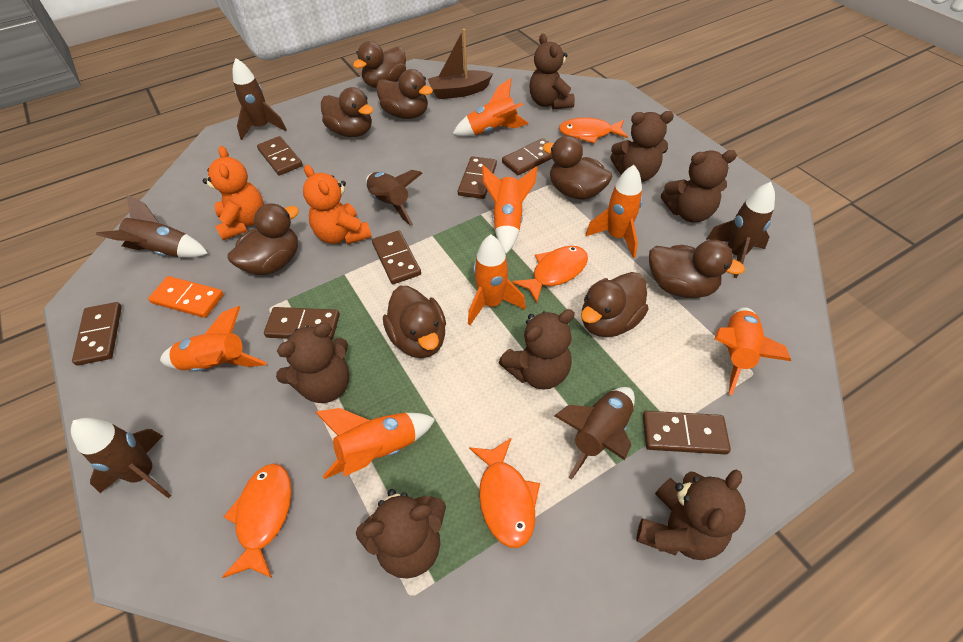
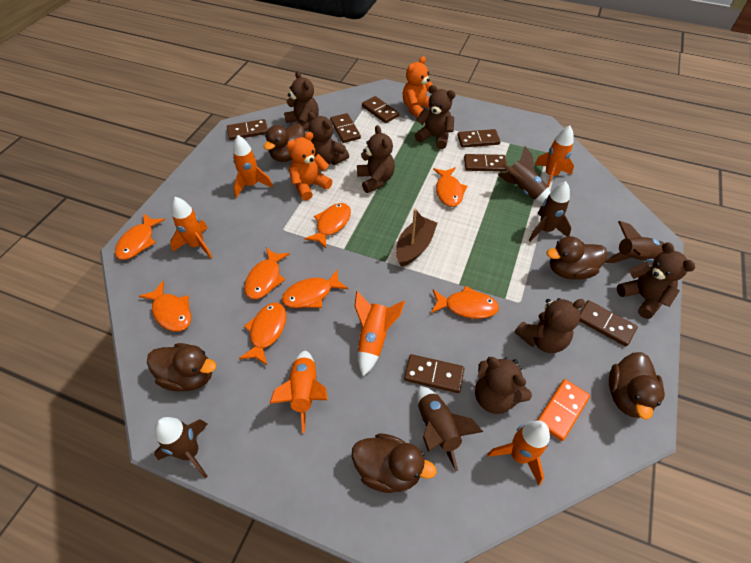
brown duck: [227,203,299,275] [321,87,373,137] [353,41,406,88] [376,69,433,119] [383,286,446,358] [542,135,612,200] [581,272,649,337] [649,240,745,298] = 8 -> [147,343,216,392] [264,123,305,162] [352,433,437,493] [547,236,607,280] [609,352,665,419] = 5
brown rocket: [71,418,171,498] [96,195,208,258] [233,58,287,140] [366,170,422,226] [554,387,635,480] [707,182,775,278] = 6 -> [154,417,208,478] [417,386,483,471] [498,146,550,204] [529,181,572,241] [604,221,664,263] = 5
orange fish: [222,464,292,578] [469,437,540,548] [512,246,588,303] [559,117,628,144] = 4 -> [115,213,165,260] [139,281,191,332] [239,303,286,365] [244,248,290,299] [282,270,349,308] [304,203,351,248] [431,286,499,319] [433,167,468,207] = 8
orange rocket: [160,306,267,372] [315,408,435,479] [453,78,529,136] [468,234,526,325] [482,165,538,254] [585,165,642,258] [715,307,791,395] = 7 -> [170,197,213,258] [233,135,273,198] [269,350,328,433] [355,291,405,376] [487,420,550,485] [534,125,574,187] = 6

